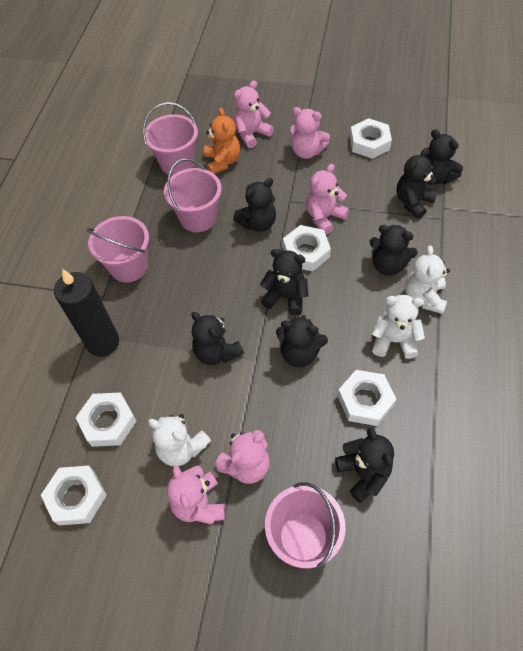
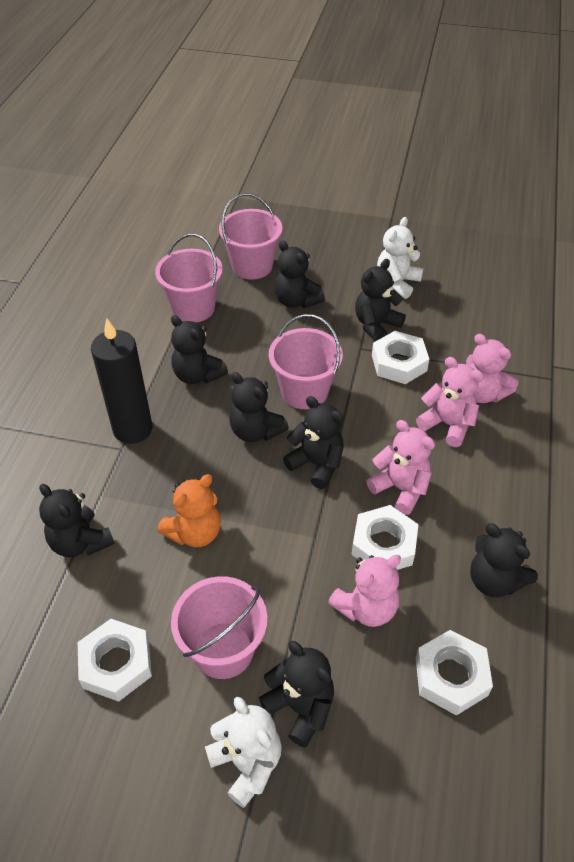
pink teddy bear: [167,465,225,524] [215,430,270,484] [234,80,274,148] [290,107,330,159] [306,164,349,235] = 5 -> [328,555,401,627] [367,420,435,515] [416,357,484,447] [466,334,518,403] = 4
white nut: [41,466,107,525] [75,392,136,447] [283,225,331,271] [338,370,396,426] [350,118,392,159] = 5 -> [78,619,152,702] [352,505,419,570] [372,331,429,384] [416,630,493,715] = 4
white teddy bear: [148,414,211,466] [371,295,425,359] [405,245,450,314] = 3 -> [205,697,282,808] [377,217,423,299] = 2

